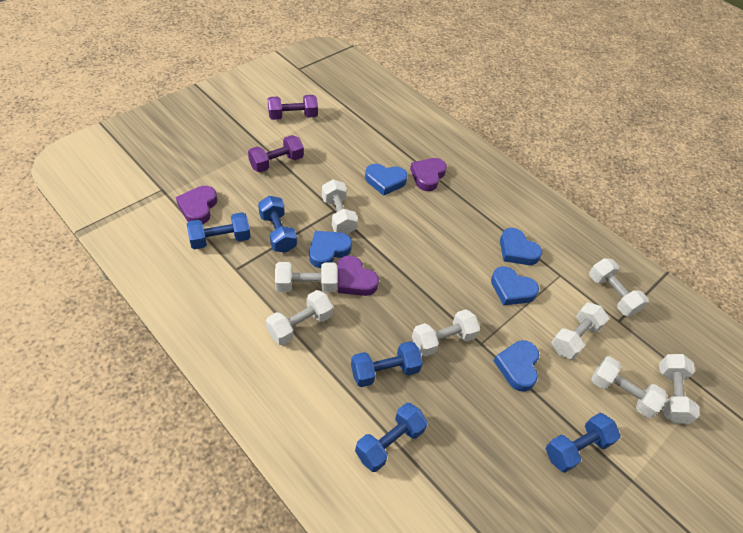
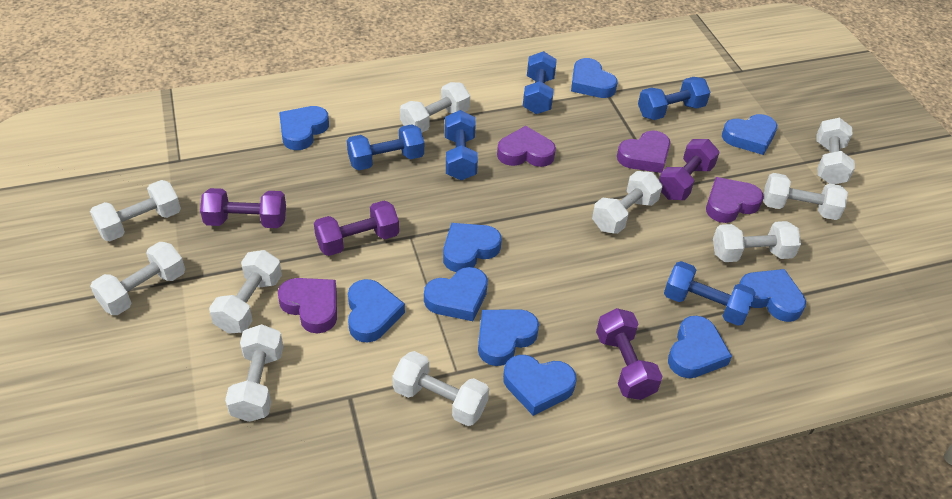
blue heart: [309,231,352,268] [365,164,408,196] [491,266,539,306] [494,340,539,392] [500,228,542,265] = 5 -> [279,106,329,150] [348,279,405,343] [424,267,488,321] [443,223,502,272] [478,309,539,366] [503,355,576,416] [571,58,618,98] [668,316,732,378] [722,114,777,155] [739,269,806,322] = 10
purple dumbbell: [248,135,304,172] [268,95,318,120] = 2 -> [200,188,286,228] [314,200,399,256] [596,308,663,400] [659,139,720,200] = 4
purple heart: [176,186,217,224] [337,255,379,296] [410,158,447,191] = 3 -> [278,278,337,333] [497,126,556,167] [617,130,670,173] [706,177,764,223] = 4
white dumbbell: [266,290,333,345] [275,262,337,292] [322,180,358,234] [412,309,480,357] [552,303,609,359] [589,258,649,316] [591,356,667,418] [659,354,700,424] = 8 -> [90,180,181,241] [90,242,185,315] [209,250,282,334] [225,324,283,422] [392,351,489,426] [400,82,470,133] [592,171,663,234] [713,221,801,262] [763,173,848,220] [816,118,855,184] = 10

